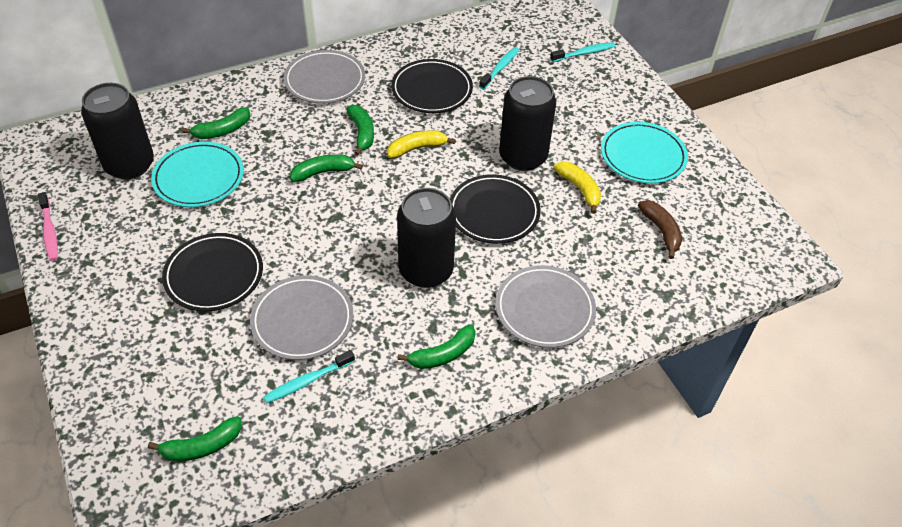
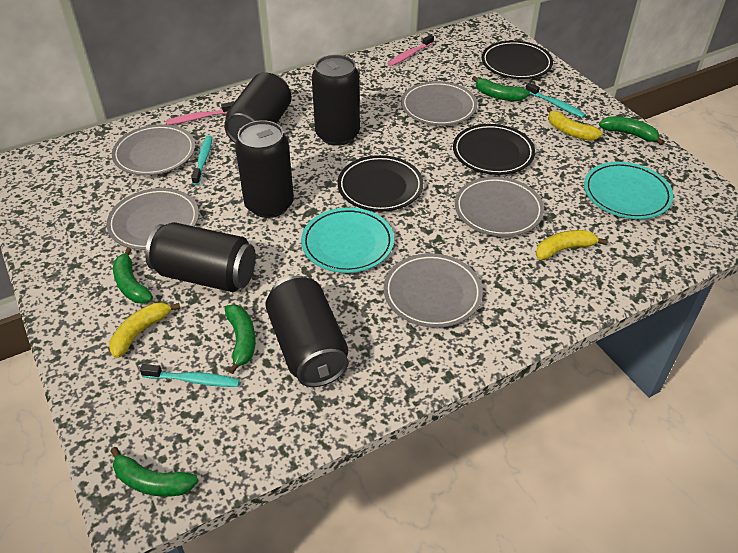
black can: [81,83,154,179] [397,188,456,288] [499,76,556,171] = 3 -> [145,222,256,292] [224,72,292,143] [235,120,294,218] [265,275,349,387] [312,55,360,146] = 5
brown banana: [638,200,682,259] = 1 -> none = 0
grey plate: [250,275,353,360] [284,50,365,104] [495,265,596,348] = 3 -> [107,188,199,250] [112,124,195,175] [384,253,483,328] [401,81,477,126] [455,177,544,237] = 5
pink toothbrush: [38,192,58,261] = 1 -> [166,102,234,125] [388,35,434,66] = 2
yellow banana: [387,130,455,158] [554,162,601,214] = 2 -> [109,302,180,358] [536,230,607,260] [547,107,602,140] = 3

